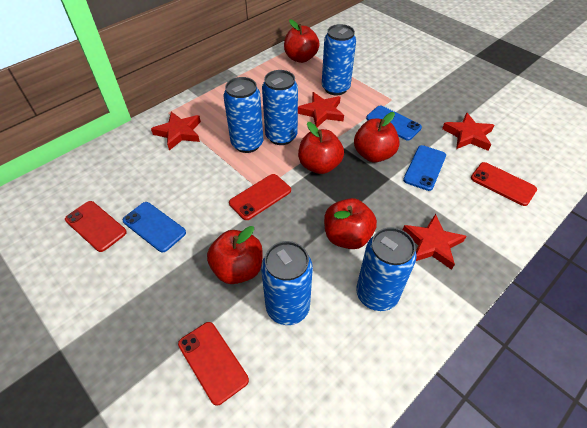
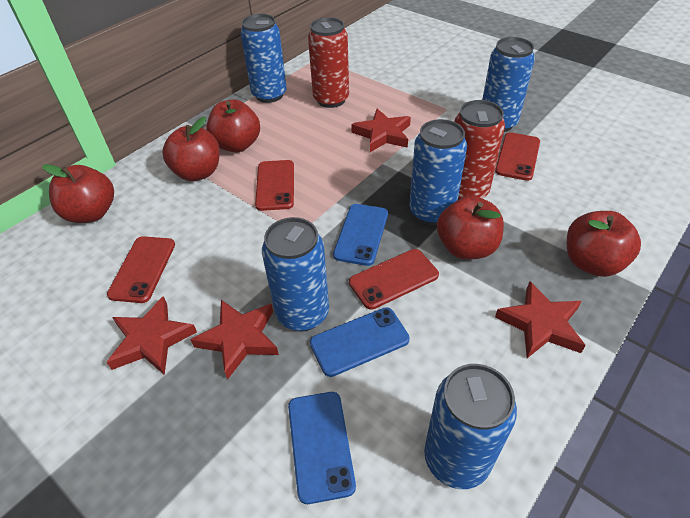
red can: none = 0 -> [308,17,349,108] [454,100,505,200] = 2

